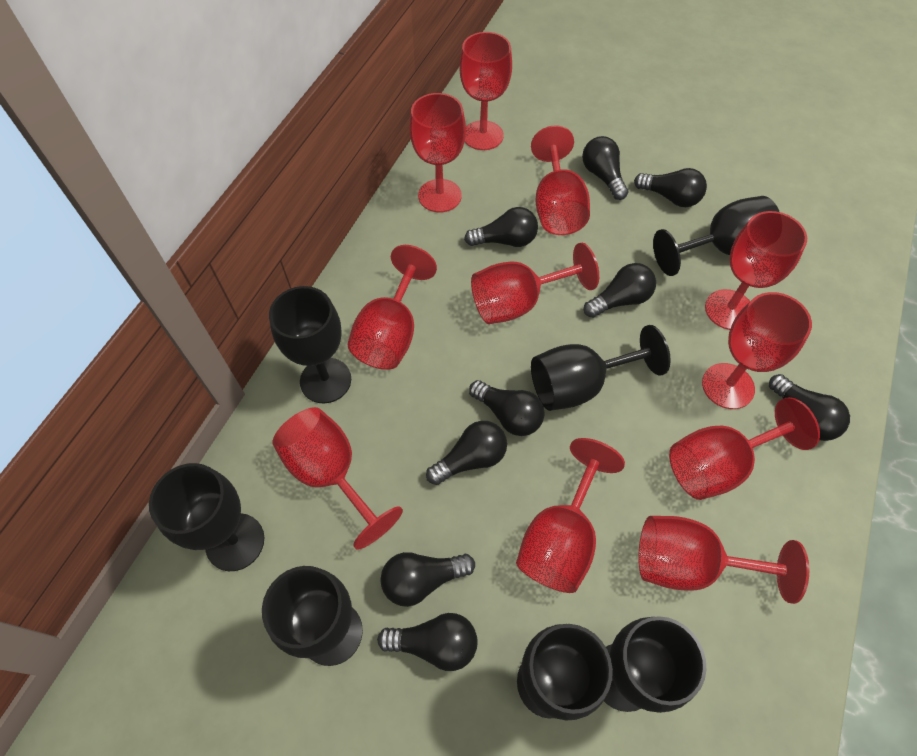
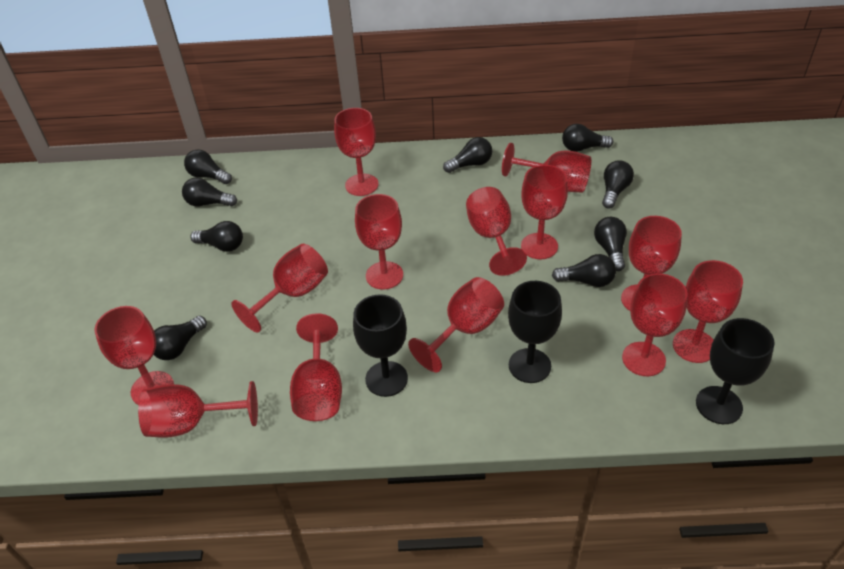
black goblet: [149,463,264,571] [262,566,363,666] [269,286,351,403] [517,624,613,721] [531,325,671,411] [604,616,706,713] [653,196,779,276] = 7 -> [353,294,408,397] [508,281,562,383] [696,318,775,424] = 3
red goblet: [272,407,403,550] [348,245,437,370] [410,93,466,212] [460,32,512,150] [471,243,599,324] [516,438,625,593] [531,126,590,235] [638,516,809,604] [669,397,820,500] [702,292,812,409] [705,211,807,330] = 11 -> [95,306,174,405] [138,381,258,438] [231,244,328,333] [290,313,342,421] [334,108,379,196] [355,194,403,290] [408,277,504,372] [466,187,527,276] [502,143,591,193] [521,165,568,259] [621,216,682,311] [622,273,688,376] [673,260,743,363] = 13

